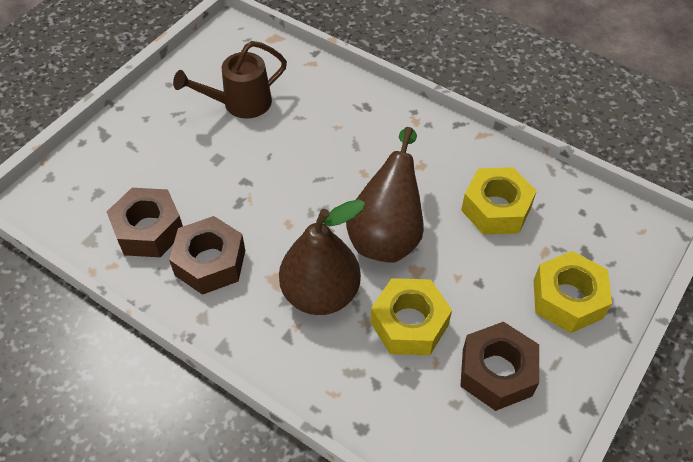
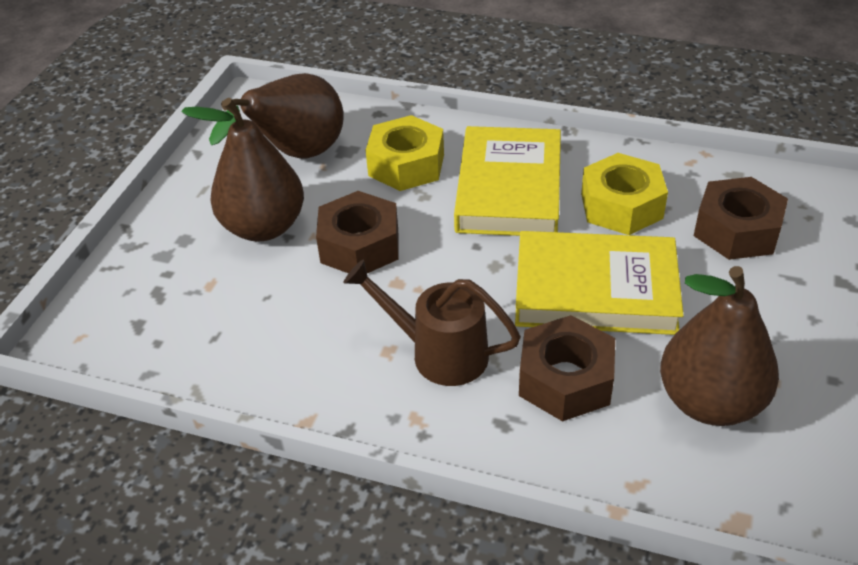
brown pear: [279,199,365,315] [346,127,424,263] = 2 -> [182,98,304,241] [209,73,344,159] [660,266,779,426] = 3
yellow book: none = 0 -> [454,126,561,236] [515,231,684,335] = 2
yellow nut: [370,278,452,355] [461,167,537,235] [534,251,612,333] = 3 -> [366,115,444,191] [581,153,668,235] = 2

